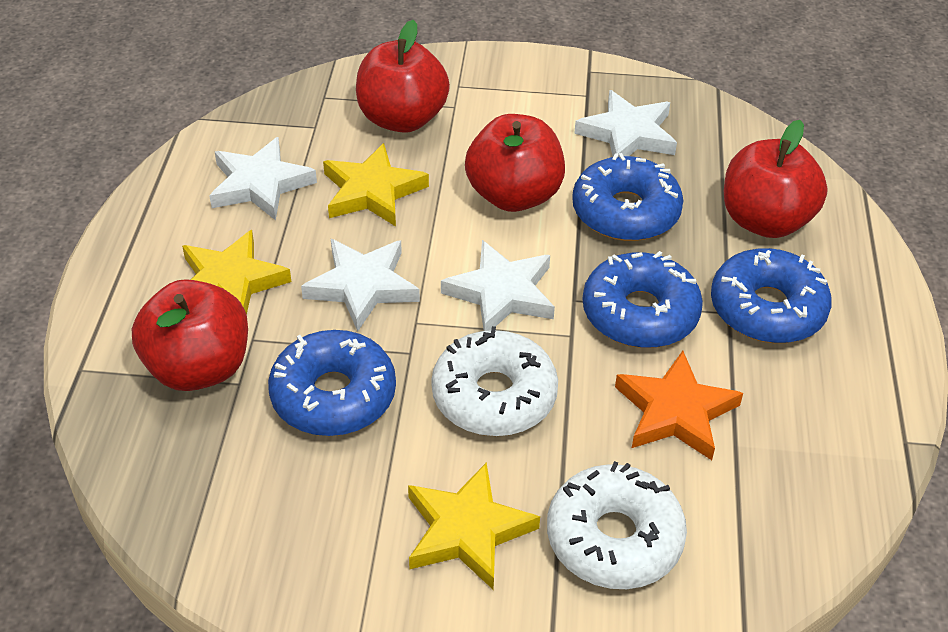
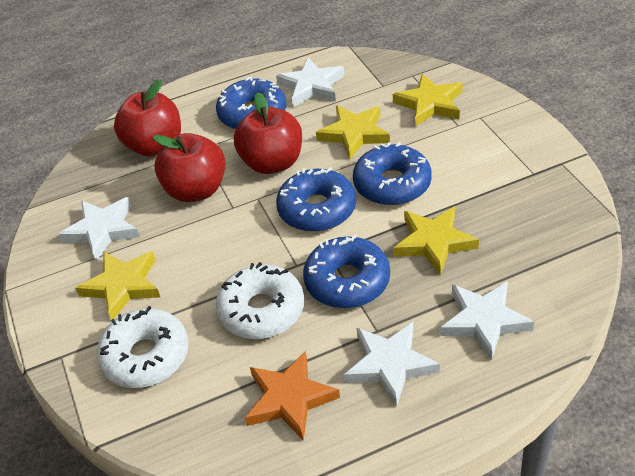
red apple: [132,279,248,391] [356,20,450,133] [465,114,565,212] [724,120,828,238] = 4 -> [114,79,181,157] [153,133,226,202] [234,92,302,174] = 3
yellow star: [182,230,291,314] [323,143,429,226] [408,462,540,589] = 3 -> [75,251,160,320] [316,105,390,159] [393,74,463,127] [394,206,479,275] = 4

